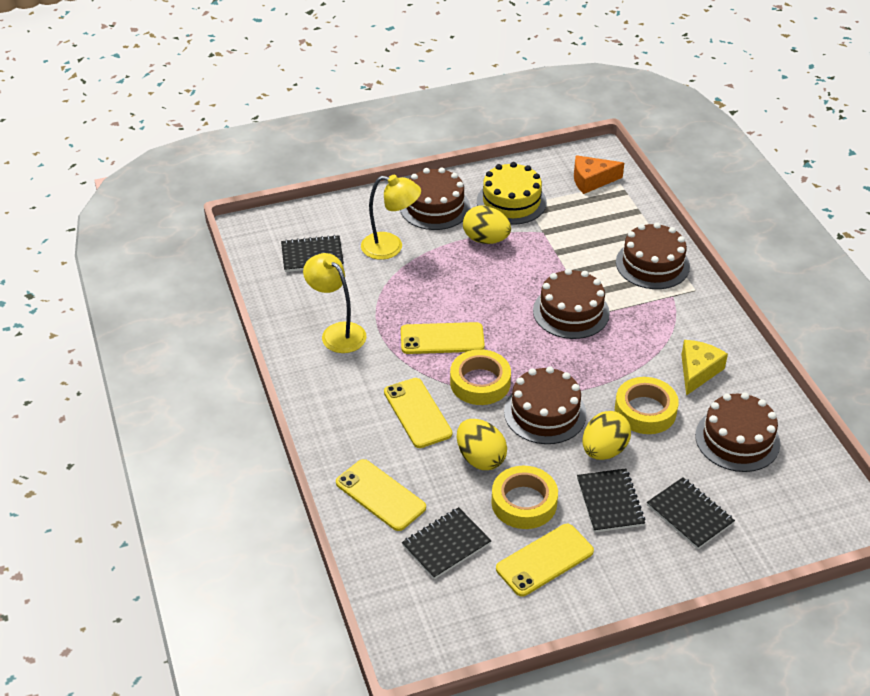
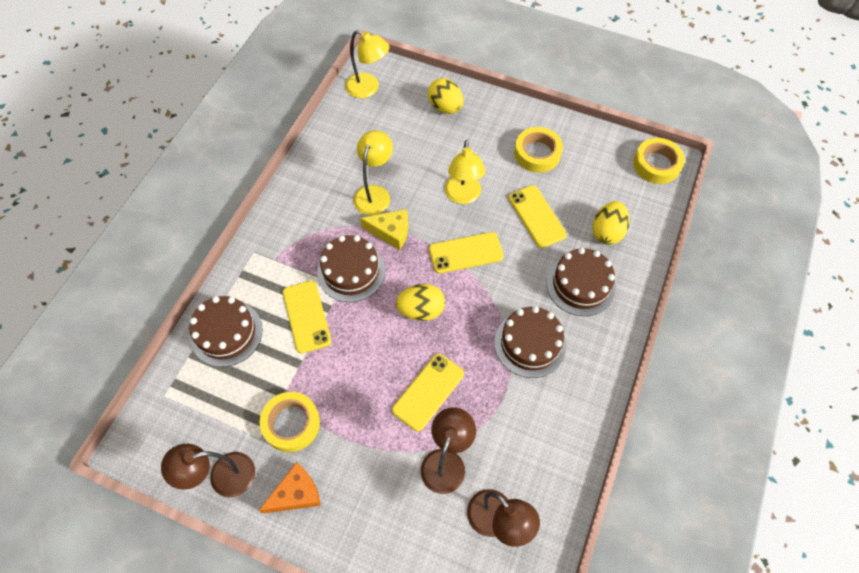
black notebook: [281,235,344,272] [402,507,492,579] [577,468,645,533] [647,477,735,549] = 4 -> none = 0
brown cake: [400,168,470,230] [504,366,587,444] [533,268,610,339] [616,222,690,289] [695,392,780,472] = 5 -> [189,296,263,367] [317,235,385,302] [494,306,566,378] [546,248,615,316] = 4
brown lamp: none = 0 -> [161,444,255,497] [421,408,476,494] [467,489,540,547] = 3
yellow cake: [477,162,547,225] = 1 -> none = 0
yellow lamp: [303,253,367,353] [361,175,421,260] = 2 -> [345,30,389,98] [354,130,393,216] [445,140,485,204] = 3

